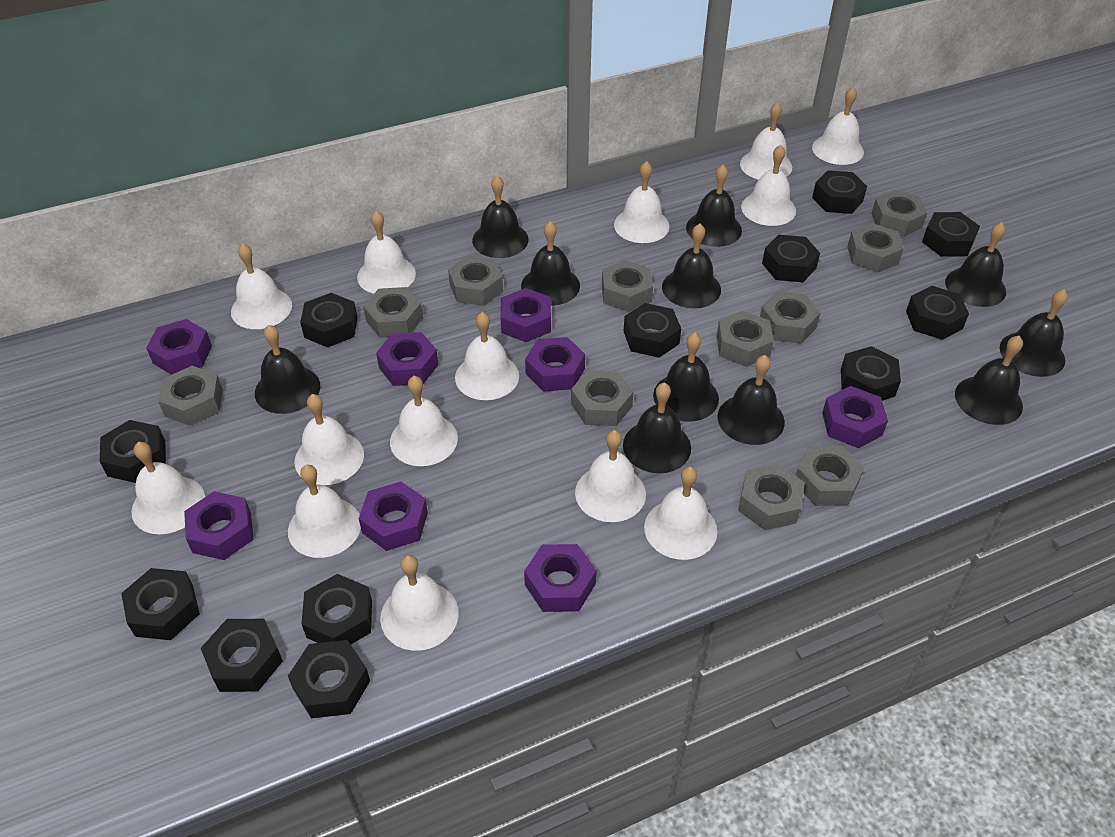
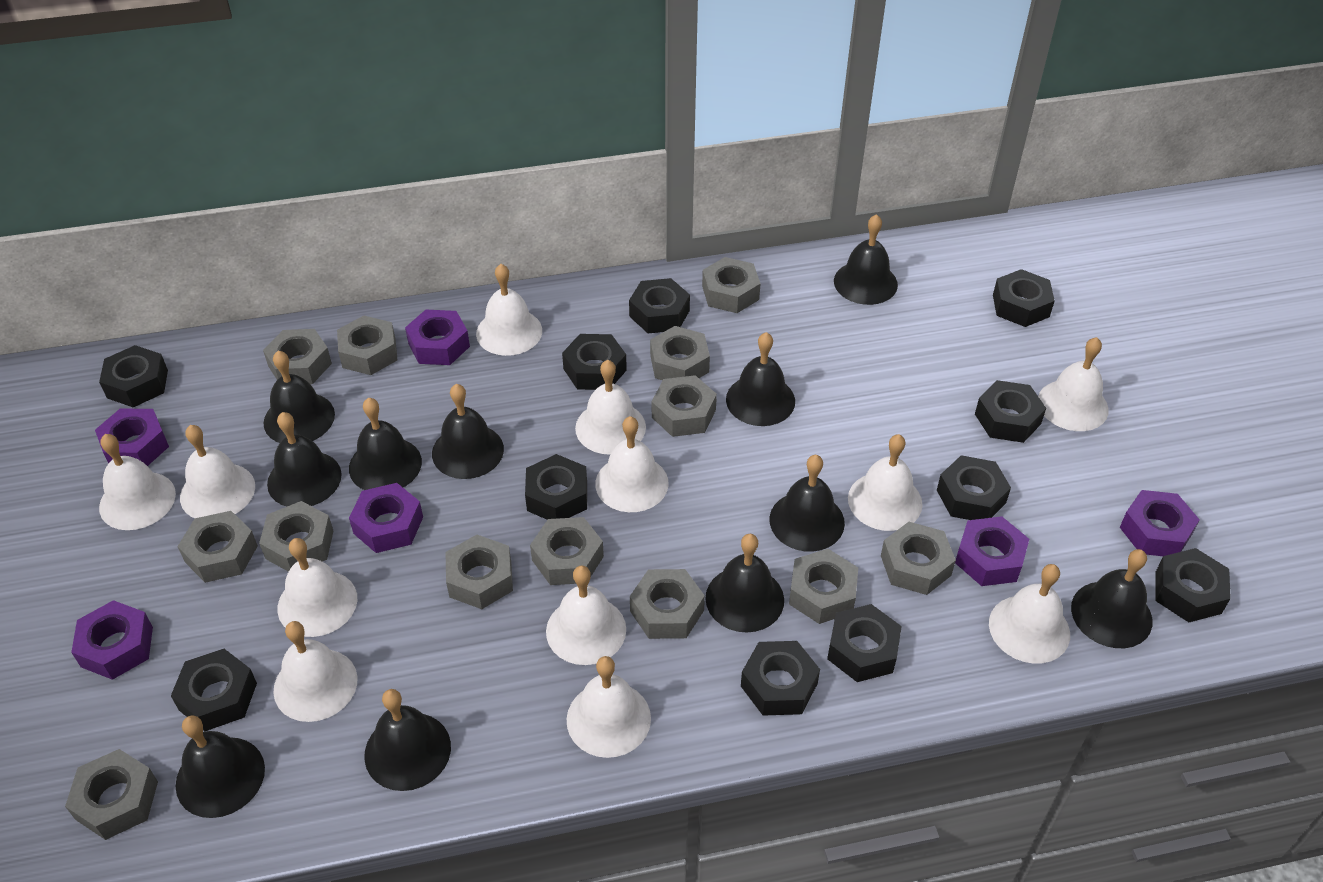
black nut: [100,420,166,483] [121,568,200,640] [201,619,283,692] [288,640,370,718] [300,293,357,348] [302,574,372,644] [624,303,681,358] [762,235,820,282] [812,170,867,214] [841,346,901,401] [906,286,969,340] [922,212,980,257] = 12 -> [99,345,168,407] [171,649,257,731] [525,454,587,520] [562,334,627,390] [629,278,690,333] [741,641,820,716] [827,604,902,682] [937,455,1011,520] [975,380,1046,443] [993,269,1055,327] [1156,548,1231,622] = 11
grey nut: [158,366,223,426] [363,287,423,338] [448,256,503,306] [571,370,634,426] [602,260,653,312] [717,311,774,367] [738,464,805,530] [760,291,820,344] [796,445,864,506] [847,223,903,273] [871,190,927,237] = 11 -> [65,749,158,840] [178,511,258,583] [259,501,334,572] [263,329,332,384] [337,316,398,375] [445,535,513,609] [530,517,604,585] [630,569,705,639] [650,326,710,380] [652,375,717,437] [702,257,761,313] [789,549,858,624] [881,522,956,595] = 13
purple nut: [146,319,212,375] [184,491,254,560] [359,481,428,551] [376,332,438,386] [500,288,551,342] [524,544,597,612] [525,337,585,392] [822,386,888,448] = 8 -> [71,600,153,680] [95,409,169,466] [349,483,423,553] [405,310,470,365] [955,516,1029,586] [1120,490,1200,556] = 6
white bell: [131,442,205,534] [231,243,292,329] [288,465,361,558] [294,394,364,485] [357,211,416,294] [380,555,459,651] [390,376,458,466] [455,312,519,400] [575,430,646,522] [614,161,669,243] [644,466,718,560] [740,102,792,180] [741,145,796,226] [812,87,864,165] = 14 -> [99,434,176,530] [180,425,255,518] [273,621,358,722] [278,538,357,637] [476,264,542,356] [546,565,626,665] [567,656,651,758] [575,360,646,455] [595,416,669,512] [848,434,923,531] [989,564,1070,664] [1038,337,1109,431] = 12

